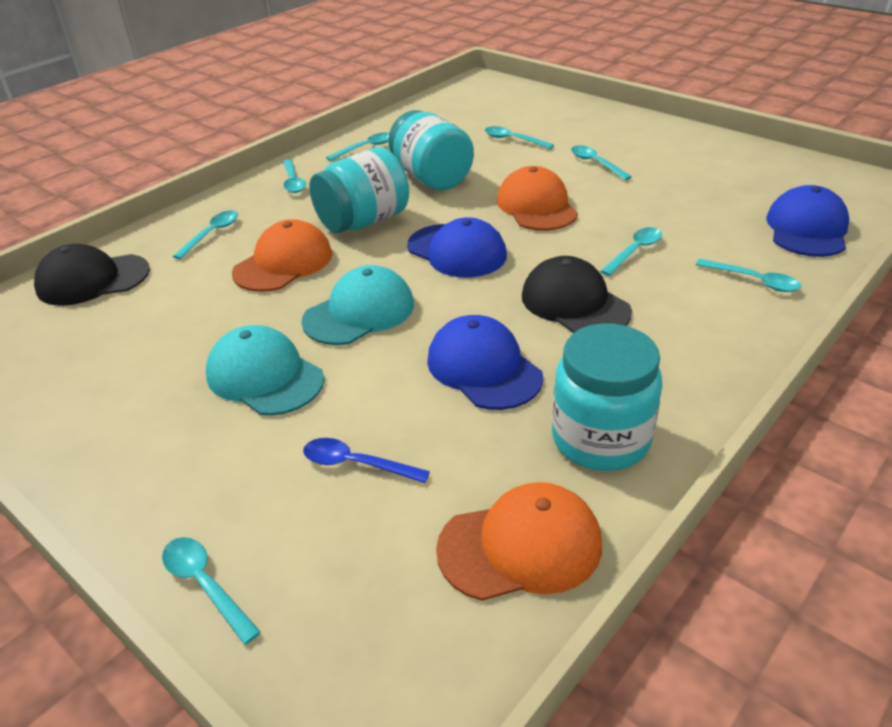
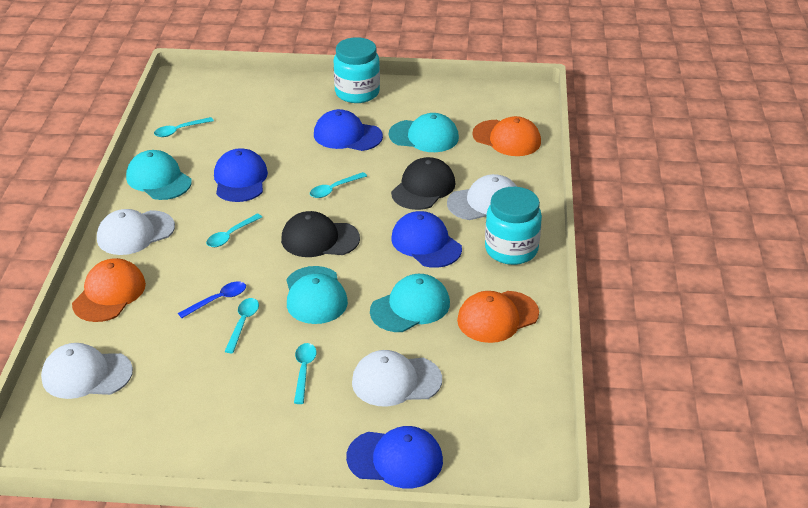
blue cap: [407,217,507,278] [427,315,543,410] [766,185,849,257] = 3 -> [214,148,268,202] [314,109,383,151] [346,426,443,488] [391,211,462,268] = 4
turquoise cap: [206,325,324,416] [301,265,414,345] = 2 -> [126,150,192,200] [286,266,348,324] [370,274,450,332] [389,113,459,152] = 4
turquoise jar: [310,147,409,233] [388,110,474,191] [552,323,662,471] = 3 -> [334,37,380,103] [485,187,542,265] = 2
turquoise spoon: [162,537,261,645] [173,210,238,259] [283,159,306,193] [326,132,389,161] [485,126,554,149] [571,145,632,180] [600,227,662,276] [696,259,801,292] = 8 -> [154,117,214,137] [206,214,262,247] [224,298,259,353] [294,343,317,404] [310,172,367,198] = 5
white cap: none = 0 -> [41,343,133,399] [97,209,175,255] [352,350,442,407] [447,174,517,220] = 4

